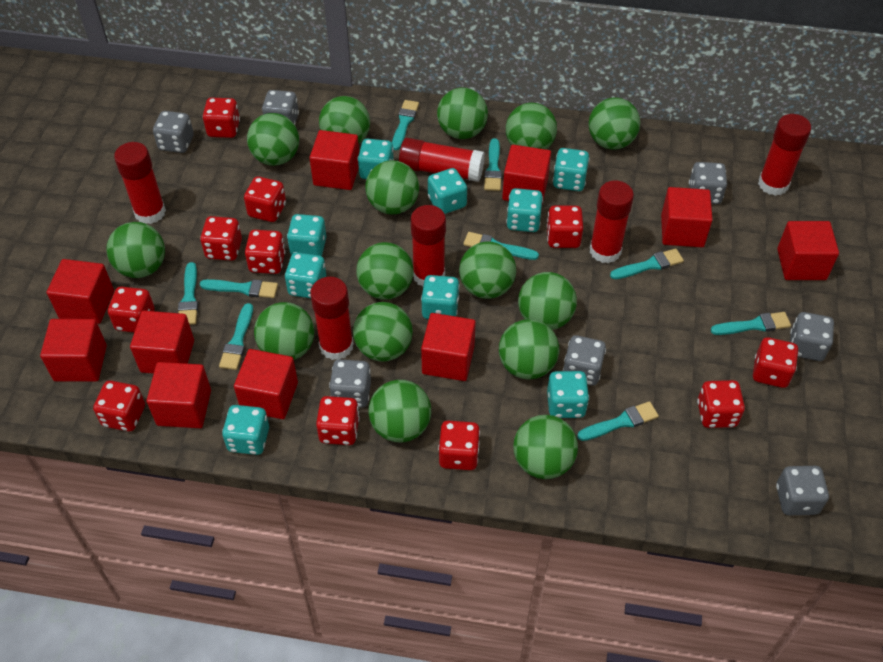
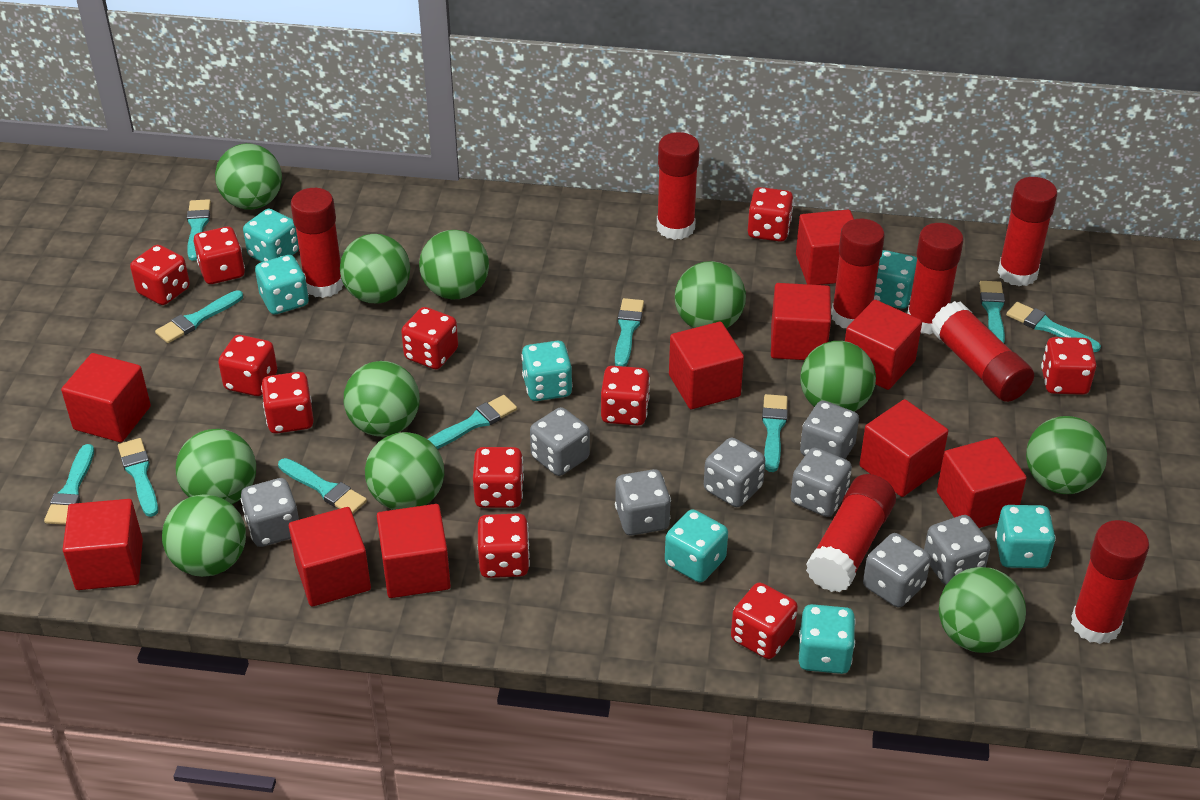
green ball: [107,222,165,278] [247,113,299,166] [254,302,314,360] [319,96,370,143] [353,302,413,361] [356,242,414,300] [365,160,419,215] [368,380,431,442] [437,88,488,139] [459,241,516,299] [499,319,559,379] [506,103,557,149] [513,415,578,479] [518,272,577,330] [589,98,640,150] = 15 -> [162,495,246,577] [176,429,256,504] [215,143,282,210] [340,234,410,304] [344,361,420,437] [365,432,444,510] [419,230,489,300] [675,261,746,328] [800,341,876,411] [939,567,1026,653] [1026,416,1107,494] = 11
grey dice: [153,111,194,153] [262,90,299,125] [329,359,371,407] [563,335,606,386] [689,162,727,204] [776,466,829,515] [790,312,834,361] = 7 -> [241,478,299,547] [530,407,590,476] [615,469,671,535] [704,438,765,507] [791,447,852,517] [800,401,859,459] [863,533,931,607] [924,515,991,585] = 8
red glue stick: [114,142,166,224] [310,277,354,360] [399,138,485,182] [411,205,446,287] [590,181,634,264] [758,114,811,196] = 6 -> [291,188,344,298] [657,132,700,240] [806,474,896,592] [831,219,885,328] [907,223,964,335] [930,301,1034,402] [998,177,1057,286] [1071,520,1149,644] = 8
turquoise brush: [178,262,198,325] [200,279,278,298] [219,303,253,370] [392,100,419,150] [463,232,539,260] [484,138,502,191] [577,401,659,441] [610,248,684,279] [711,312,791,335] = 9 -> [44,444,94,525] [118,438,158,517] [155,290,243,343] [187,199,211,261] [278,458,367,514] [428,395,517,449] [615,298,644,367] [762,394,788,472] [979,281,1005,343] [1006,302,1101,352] = 10
turquoise dice: [222,405,269,455] [285,252,326,298] [287,214,326,256] [358,139,394,179] [421,275,460,319] [428,168,467,214] [506,188,543,232] [547,371,589,418] [553,148,590,191] = 9 -> [243,209,299,262] [255,255,309,315] [521,341,573,401] [665,509,728,583] [799,604,856,674] [874,250,917,309] [995,505,1056,568] = 7

